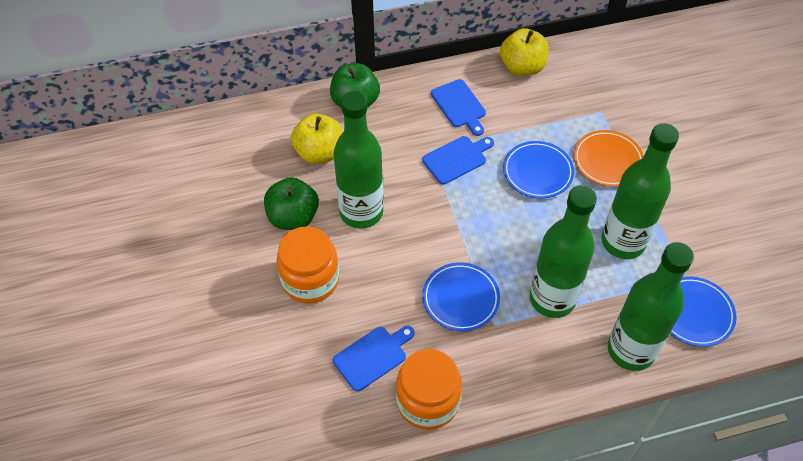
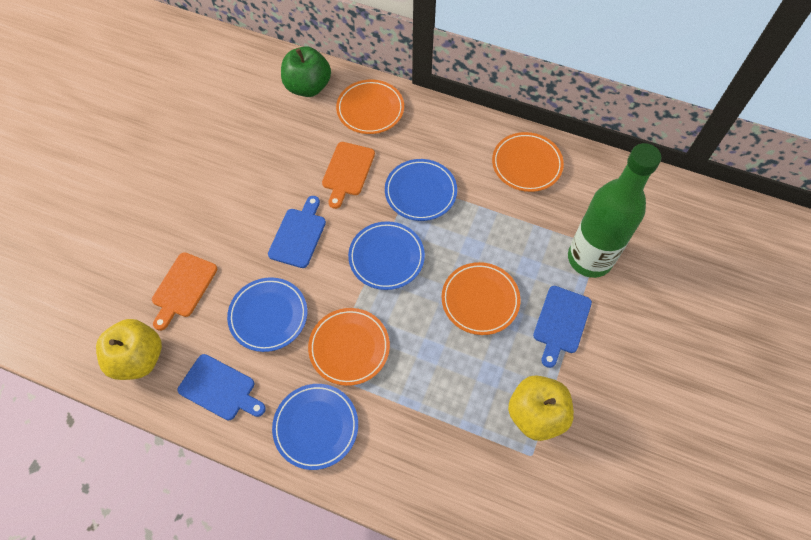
blue plate: [422,262,500,331] [503,141,574,198] [670,276,737,347] = 3 -> [227,277,307,352] [272,384,358,470] [348,221,425,290] [385,159,457,221] = 4
green apple: [264,177,319,230] [330,63,380,108] = 2 -> [281,46,331,97] = 1
green bottle: [333,91,384,229] [530,185,597,318] [601,123,679,259] [608,242,694,371] = 4 -> [568,143,661,278] = 1
orange cutting board: none = 0 -> [152,252,217,331] [322,142,375,209] = 2
orange jar: [277,226,339,304] [396,349,462,430] = 2 -> none = 0
orange plate: [573,130,644,187] = 1 -> [308,308,390,386] [336,80,404,134] [442,262,521,335] [492,132,564,192] = 4

